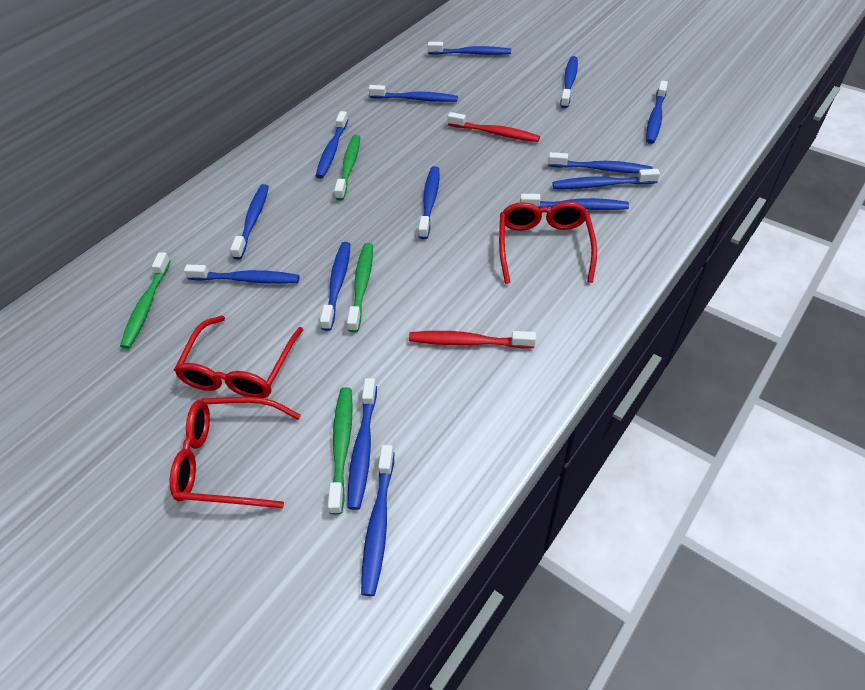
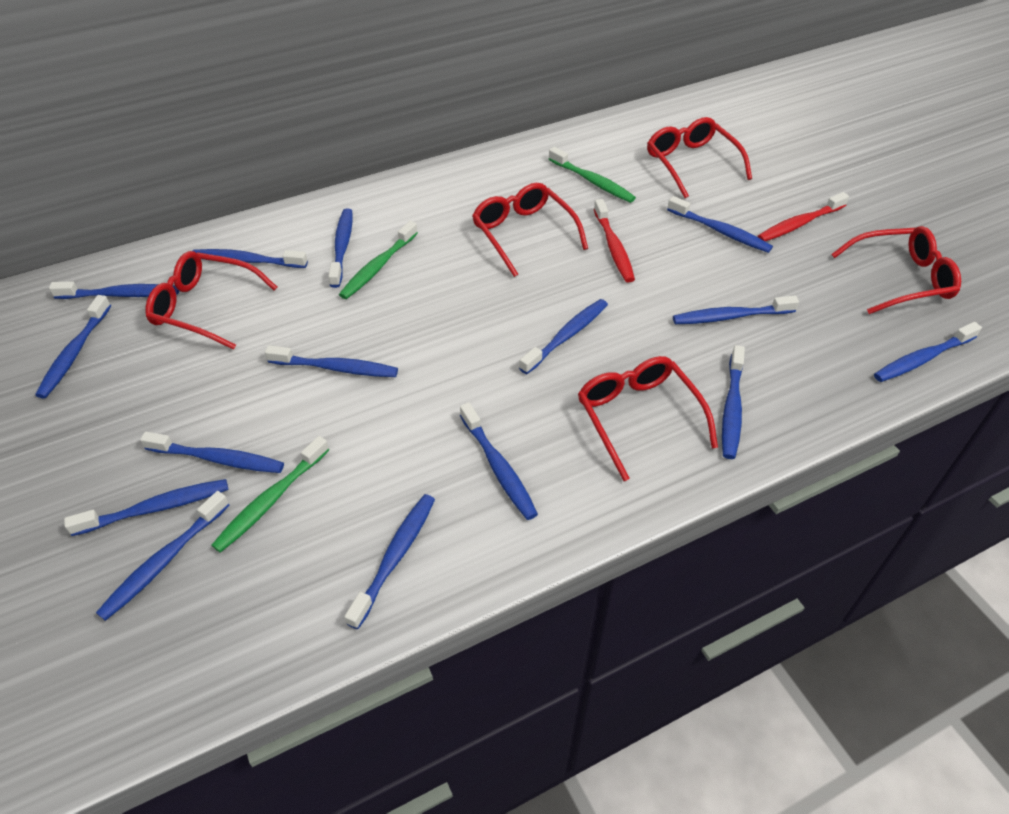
blue toothbrush: [184,265,299,284] [230,184,269,260] [316,111,348,178] [320,242,350,331] [348,378,377,510] [361,445,394,596] [369,85,458,102] [418,166,439,239] [428,42,511,55] [520,194,629,210] [548,152,652,173] [552,169,660,189] [560,56,578,108] [646,81,668,144] = 14 -> [35,295,111,398] [49,281,179,299] [64,479,228,536] [96,491,229,621] [140,432,284,473] [193,249,308,268] [265,345,398,377] [328,208,353,288] [344,494,435,629] [460,402,538,520] [519,299,608,374] [667,196,773,253] [673,296,799,324] [722,345,745,459] [874,322,982,382] = 15
green toothbrush: [120,252,171,349] [328,387,353,515] [334,135,360,201] [347,243,373,332] = 4 -> [211,436,329,553] [339,221,418,299] [549,147,636,203] = 3
red glasses: [170,397,301,508] [174,315,303,398] [499,201,597,284] = 3 -> [145,251,278,350] [472,183,588,277] [578,356,718,481] [647,117,752,198] [831,226,961,314] = 5

